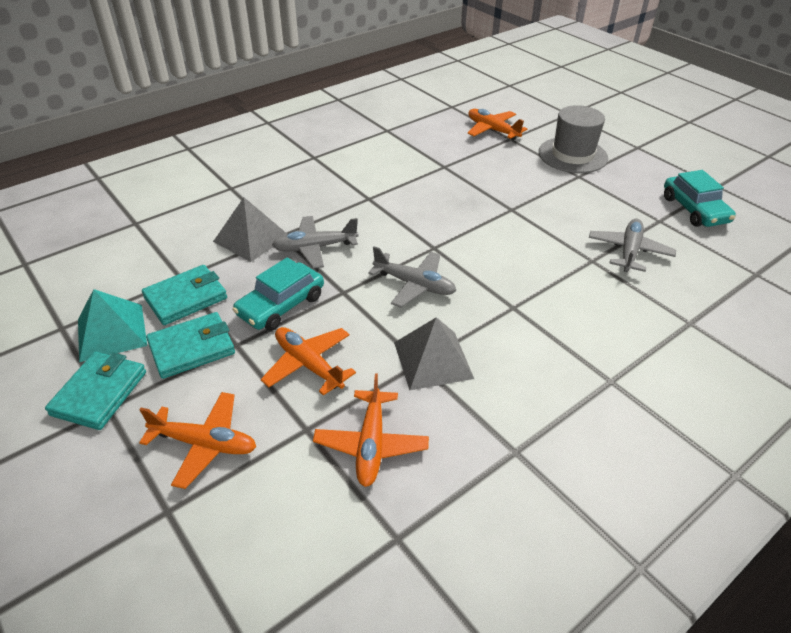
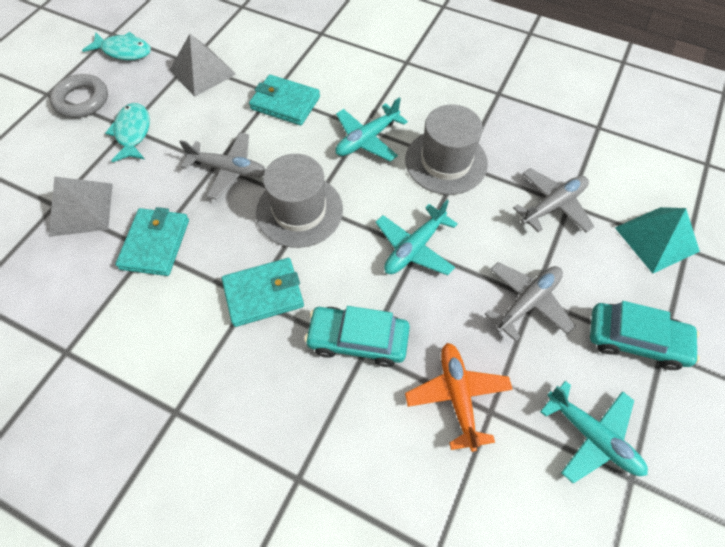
grey hat: [539,105,608,173] = 1 -> [256,154,343,248] [405,105,488,195] = 2
grey ring: none = 0 -> [50,74,108,118] = 1
orange plane: [139,392,256,489] [261,327,356,396] [313,373,429,487] [468,109,527,140] = 4 -> [405,343,513,452] = 1
turquoise fish: none = 0 -> [82,32,151,60] [105,103,150,162] = 2
turquoise plane: none = 0 -> [335,97,408,161] [375,200,458,276] [540,381,648,483] = 3

